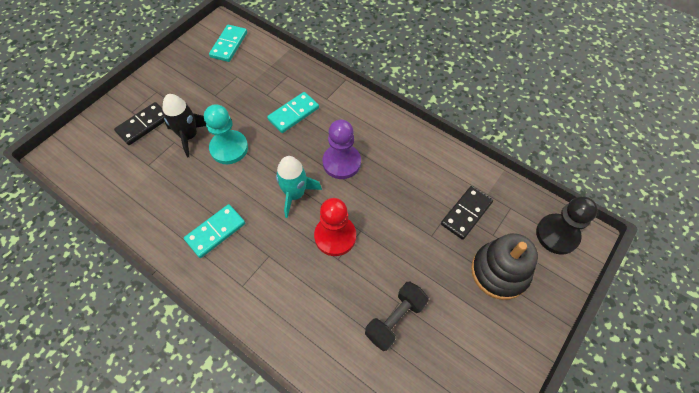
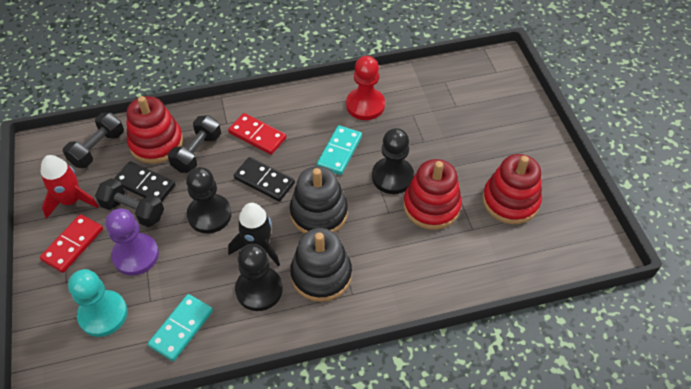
black dumbbell: [365,281,429,351] = 1 -> [63,113,124,168] [95,178,164,227] [168,115,221,173] = 3
black pawn: [536,196,598,255] = 1 -> [186,167,232,234] [235,244,283,311] [372,128,414,194] = 3
black stacking toy: [471,233,538,300] = 1 -> [290,166,348,234] [290,228,352,302] = 2
red domino: none = 0 -> [40,214,103,273] [228,113,286,155] = 2
red rocket: none = 0 -> [41,155,99,219] = 1
red stacking toy: none = 0 -> [126,96,183,164] [404,159,462,230] [482,154,542,224] = 3
turquoise domino: [184,204,245,258] [209,25,247,62] [267,92,319,133] = 3 -> [148,294,213,361] [317,125,362,175] = 2
turquoise rocket: [276,156,322,218] = 1 -> none = 0

